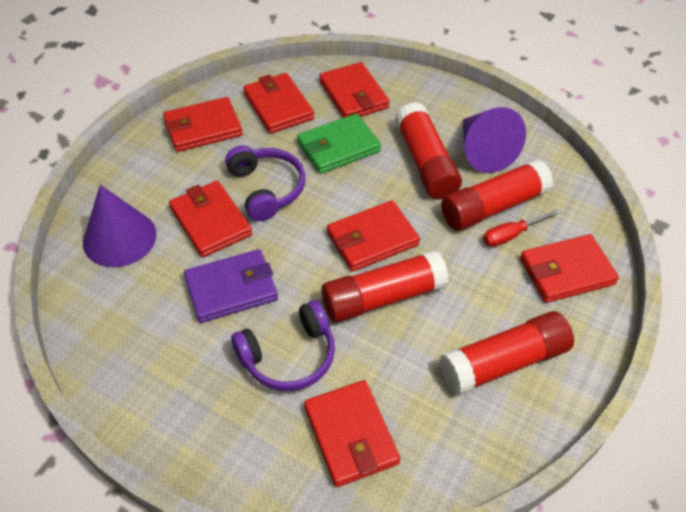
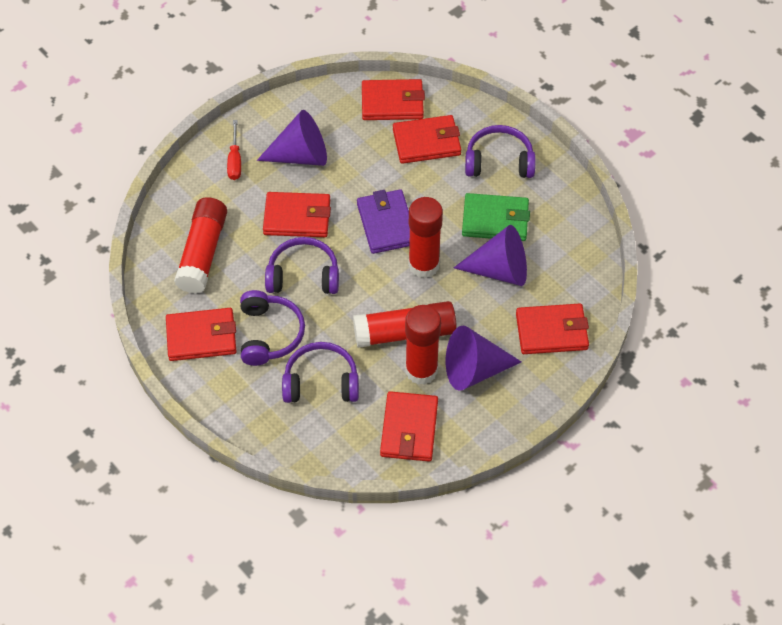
purple cone: [83,185,156,267] [463,107,526,173] = 2 -> [257,110,327,166] [446,326,521,391] [454,225,527,286] = 3
purple headphones: [225,145,305,221] [231,300,335,391] = 2 -> [240,290,305,366] [265,237,339,294] [282,342,359,403] [465,125,536,178] = 4
red wallet: [163,97,243,152] [169,181,252,257] [243,73,314,133] [304,380,400,487] [319,62,390,118] [327,200,420,272] [520,234,619,303] = 7 -> [166,308,237,361] [263,192,331,237] [362,79,425,120] [380,391,438,462] [393,115,461,164] [516,303,589,354] = 6

